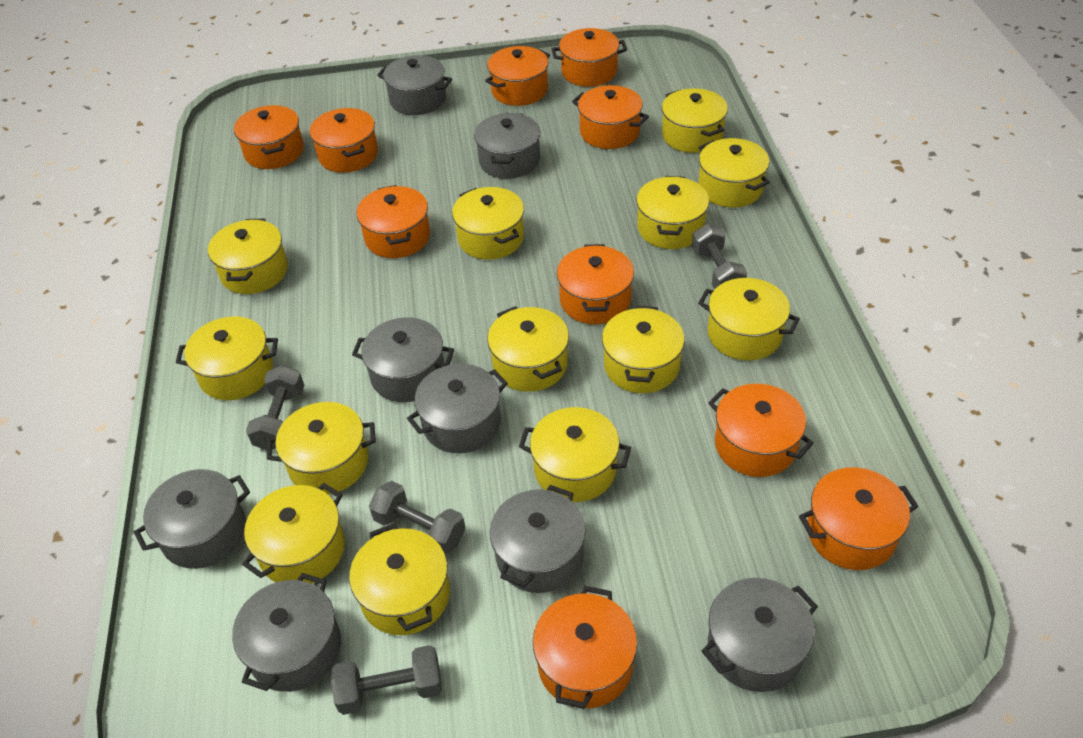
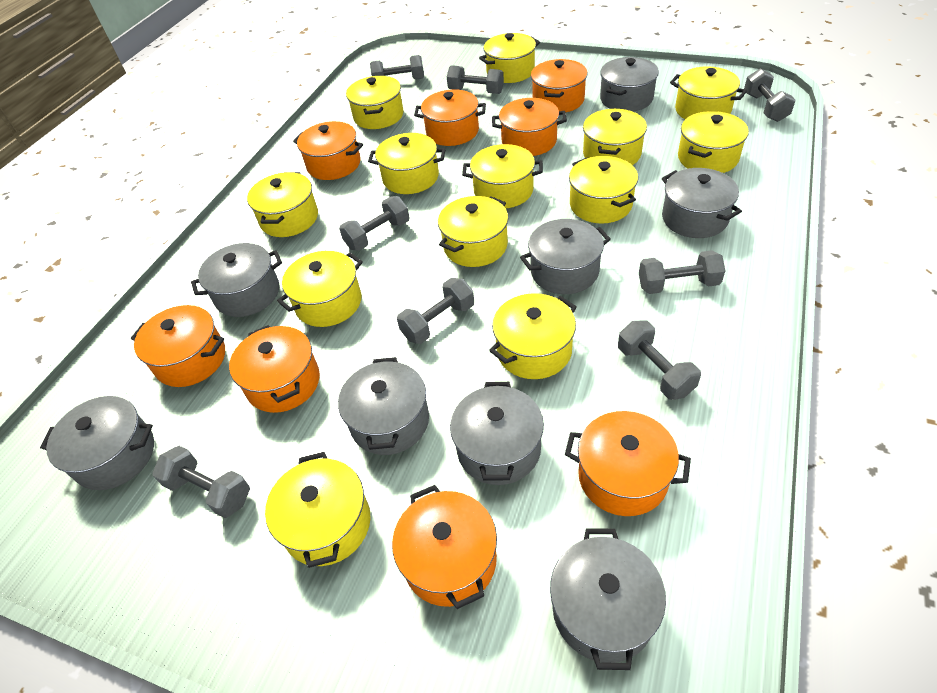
grey dumbbell: [246,365,304,450] [331,645,442,715] [369,481,466,554] [692,224,747,290] = 4 -> [153,446,250,518] [339,196,410,251] [370,55,424,80] [397,278,474,344] [447,65,504,94] [618,320,701,400] [639,250,725,294] [744,68,796,122] = 8
orange pot: [234,105,304,169] [310,108,378,173] [357,185,430,258] [485,46,550,106] [533,586,637,709] [552,28,627,87] [557,244,634,324] [572,85,649,149] [708,384,814,477] [799,467,918,570] = 10 -> [131,305,225,387] [229,325,320,413] [293,121,363,180] [392,485,497,609] [414,89,486,146] [492,98,567,156] [531,59,588,112] [565,411,691,516] = 8

